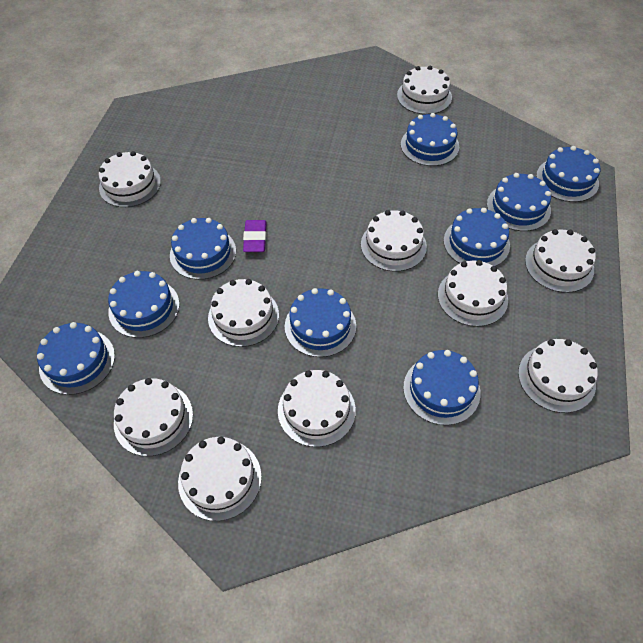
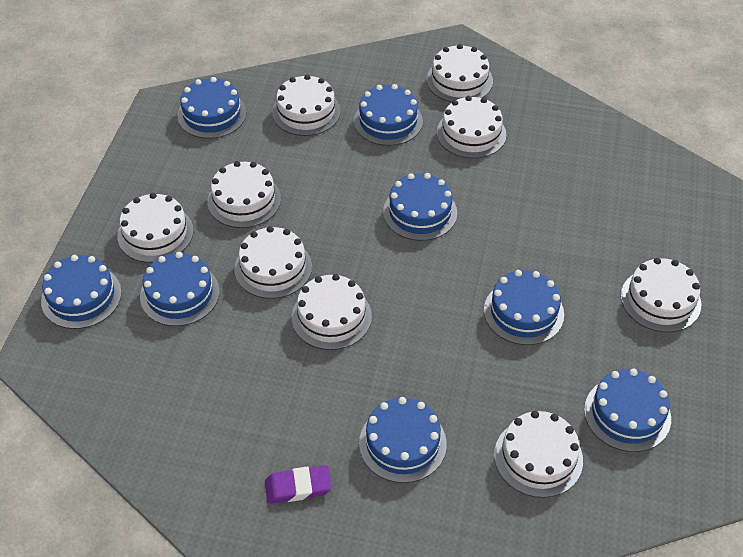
blue cake: [37,322,115,395] [108,271,180,338] [170,218,236,280] [285,288,356,357] [401,113,459,166] [403,350,481,425] [444,208,510,266] [487,173,551,231] [536,146,600,202] = 9 -> [41,255,122,329] [140,252,220,326] [177,77,246,139] [354,84,423,146] [359,397,447,483] [383,173,457,241] [484,270,564,345] [584,369,671,452] = 8
white cake: [99,151,161,207] [114,378,193,456] [178,437,262,521] [208,279,279,347] [278,370,356,447] [361,210,427,272] [397,66,452,114] [438,260,508,327] [518,339,598,413] [525,229,596,293] = 10 -> [117,193,194,263] [207,161,281,228] [234,226,312,299] [272,74,341,136] [292,274,372,350] [426,44,493,102] [437,96,506,158] [494,411,583,498] [621,258,701,332] = 9

